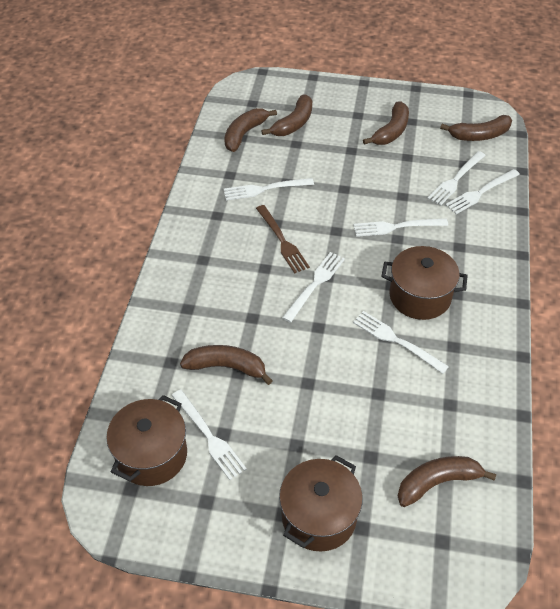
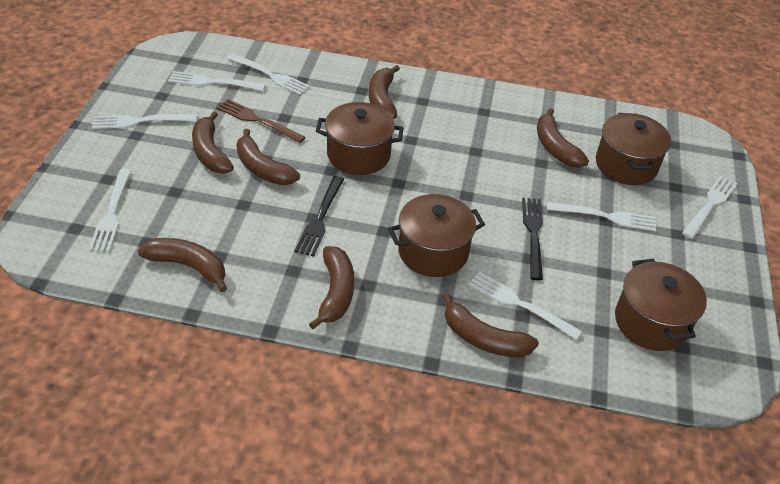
black fork: none = 0 -> [295,176,344,257] [522,198,543,280] = 2
brown banana: [180,345,273,385] [224,108,277,152] [262,94,312,136] [363,101,409,145] [398,456,496,507] [440,115,512,141] = 6 -> [138,238,227,292] [192,111,234,174] [236,129,300,185] [309,246,354,329] [369,65,400,119] [442,293,539,357] [537,108,589,168] = 7
brown pot: [107,395,187,486] [279,455,363,552] [381,246,468,320] = 3 -> [316,102,404,175] [388,194,485,277] [596,113,671,185] [615,259,707,351] = 4

